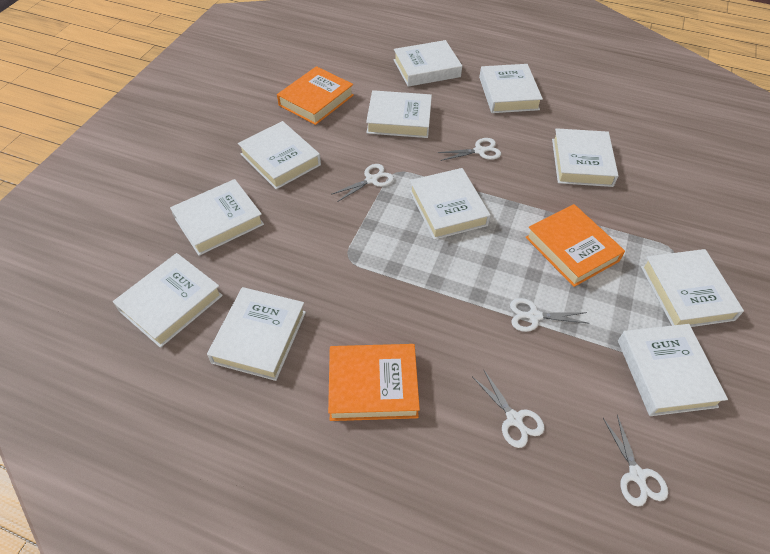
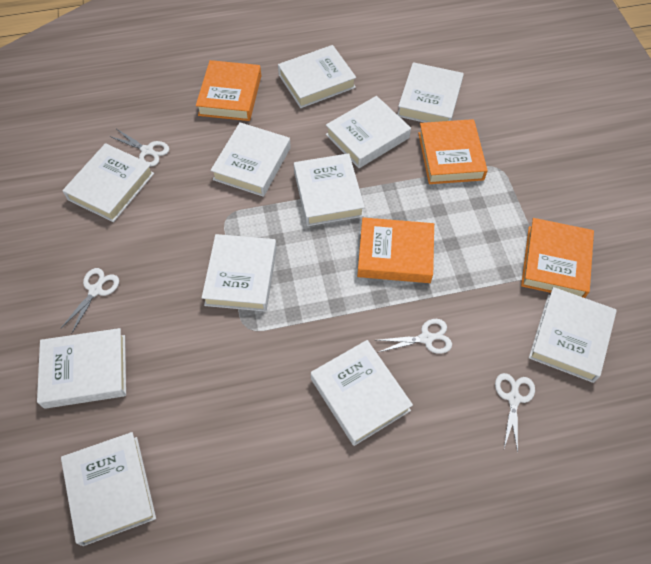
orange book: [277,66,354,125] [328,344,420,421] [525,204,625,287] = 3 -> [196,60,261,121] [357,217,434,283] [418,119,488,184] [521,218,594,298] = 4
white scissors: [331,164,394,201] [438,138,501,161] [473,369,544,448] [510,298,587,332] [603,415,668,507] = 5 -> [60,268,119,334] [109,129,169,167] [376,319,452,354] [495,373,535,452] = 4

